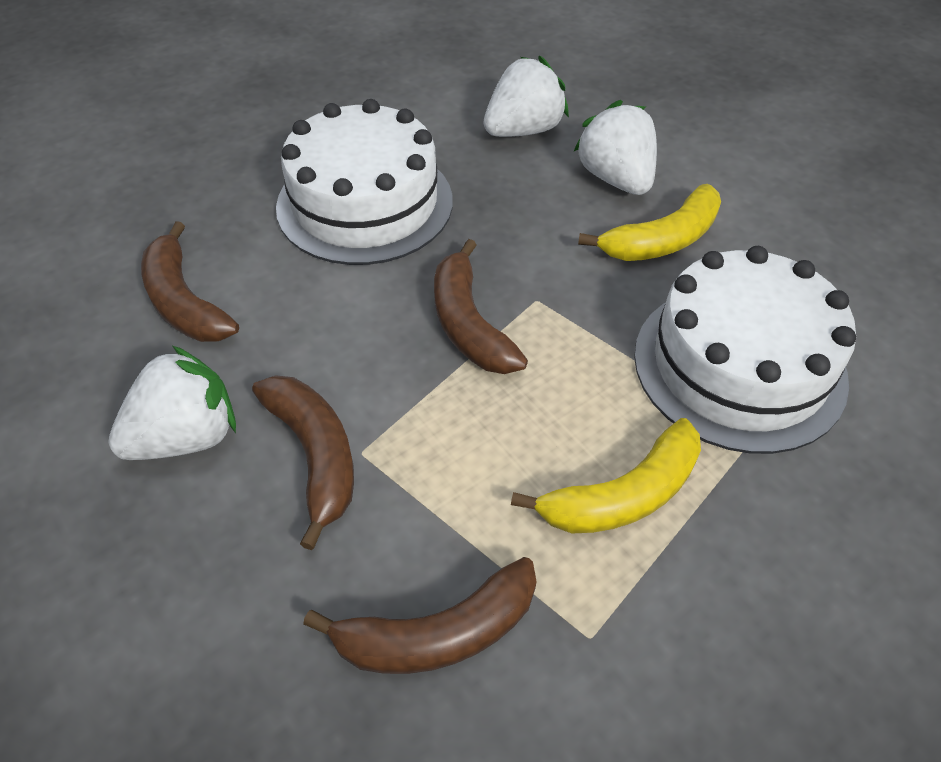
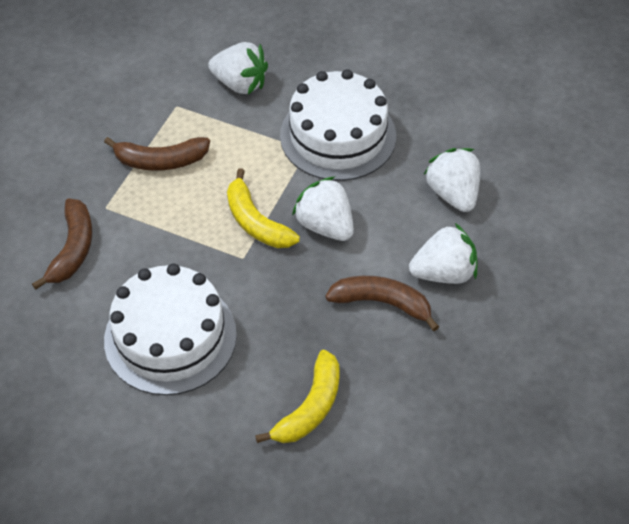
brown banana: [141,221,239,342] [252,375,354,550] [303,557,536,674] [434,239,528,374] = 4 -> [32,199,92,290] [104,137,210,171] [326,276,439,331] = 3
white strawberry: [109,346,236,460] [484,56,569,137] [574,100,657,195] = 3 -> [208,42,268,94] [292,176,354,241] [409,223,478,284] [424,148,480,212] = 4

